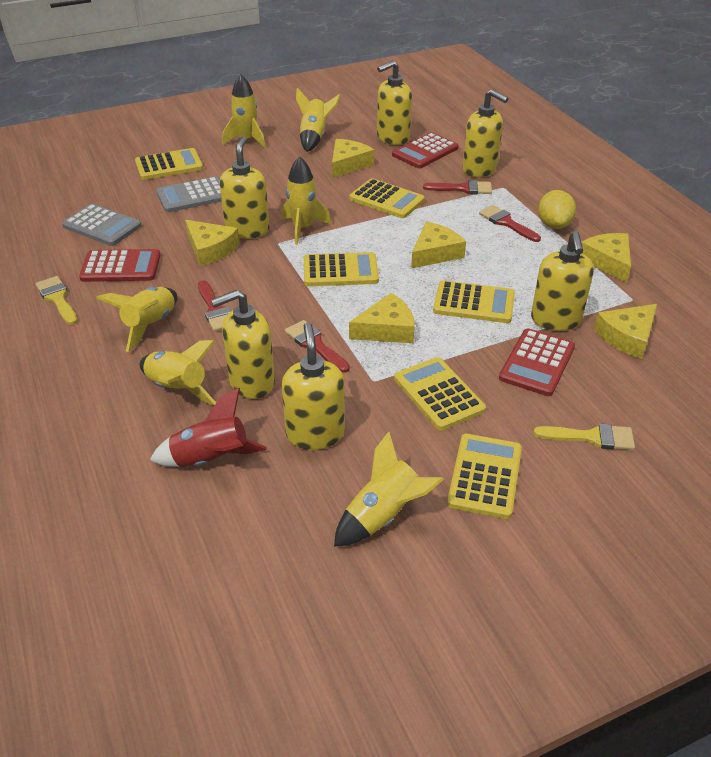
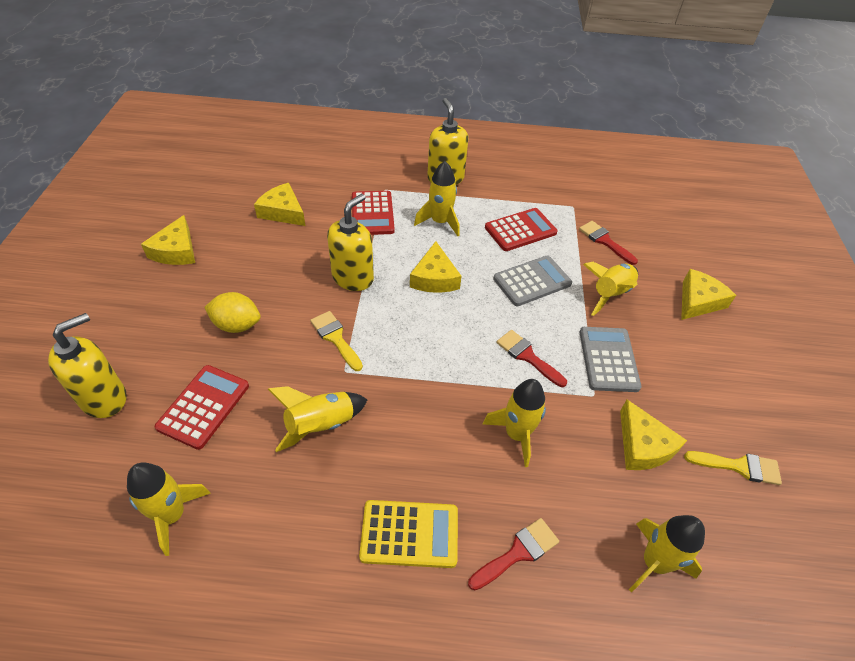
red brush: [198,280,231,332] [285,320,350,372] [423,180,492,194] [479,205,541,242] = 4 -> [468,518,559,590] [497,330,567,387] [579,221,638,265] = 3
red rocket: [150,388,267,467] = 1 -> none = 0
yellow calculator: [135,148,203,180] [304,252,379,286] [349,178,425,218] [394,357,486,431] [433,280,515,323] [447,434,522,519] = 6 -> [359,500,458,568] = 1
yellow cheese: [185,220,240,266] [332,139,374,178] [349,293,415,343] [411,221,466,269] [581,233,631,283] [594,304,657,359] = 6 -> [141,215,195,265] [254,183,305,226] [410,241,461,293] [620,399,687,470] [681,269,736,320] = 5
yellow soap dispenser: [211,290,275,399] [220,136,269,239] [282,322,345,450] [377,60,412,145] [463,89,509,177] [531,231,594,331] = 6 -> [48,313,126,418] [327,194,374,291] [427,98,468,185] = 3

